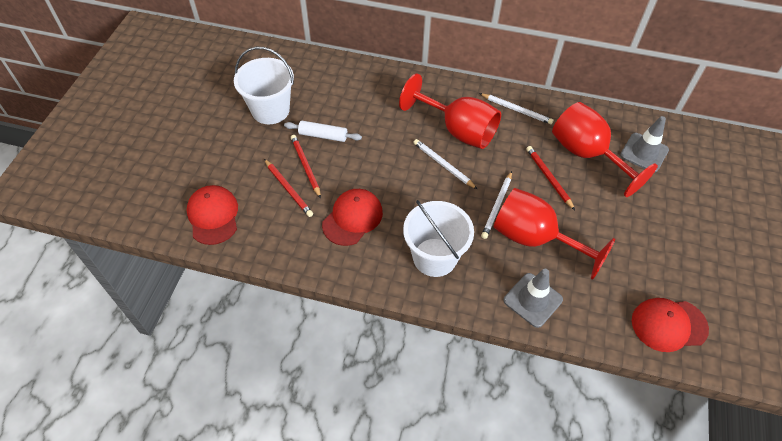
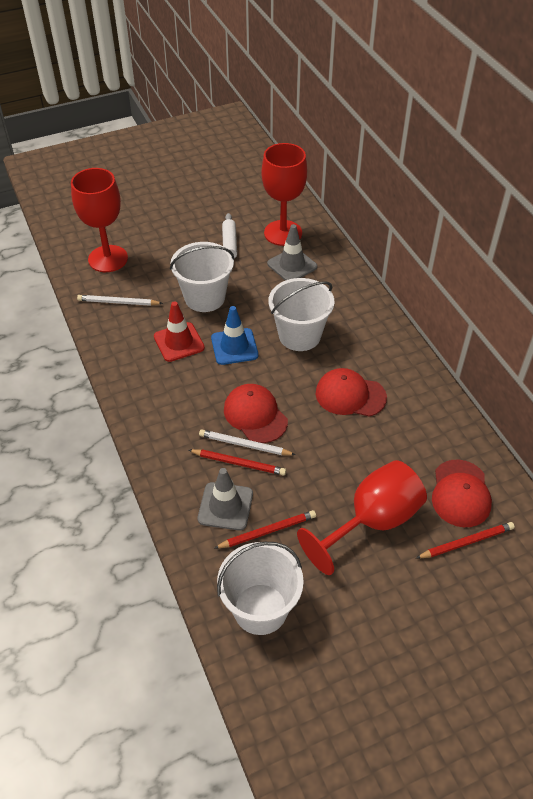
blue traffic cone: none = 0 -> [211,306,258,365] = 1
red traffic cone: none = 0 -> [154,301,205,362] = 1
white bucket: [234,47,294,124] [403,200,474,277] = 2 -> [170,242,234,312] [217,542,304,635] [269,278,334,351] = 3
white pencil: [413,139,477,189] [479,93,554,125] [481,171,512,239] = 3 -> [77,295,163,306] [199,429,296,455] = 2

